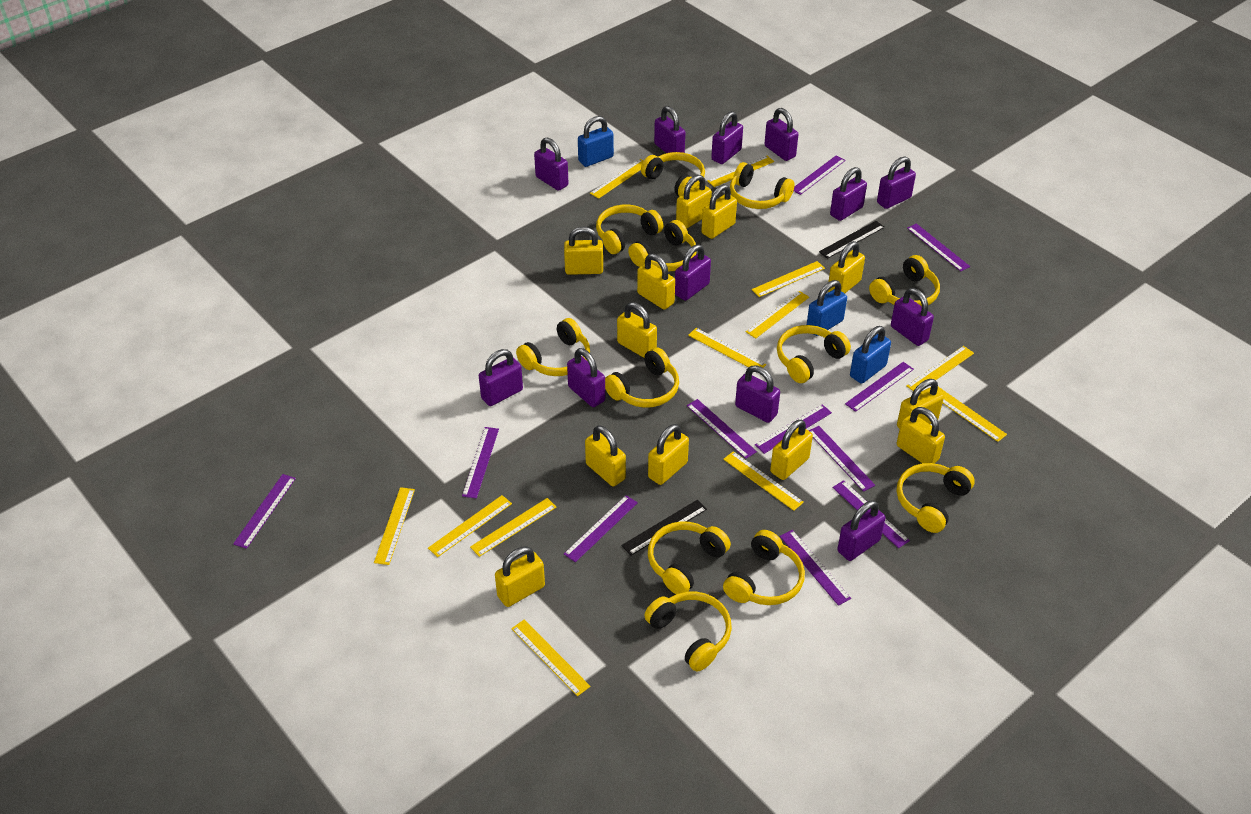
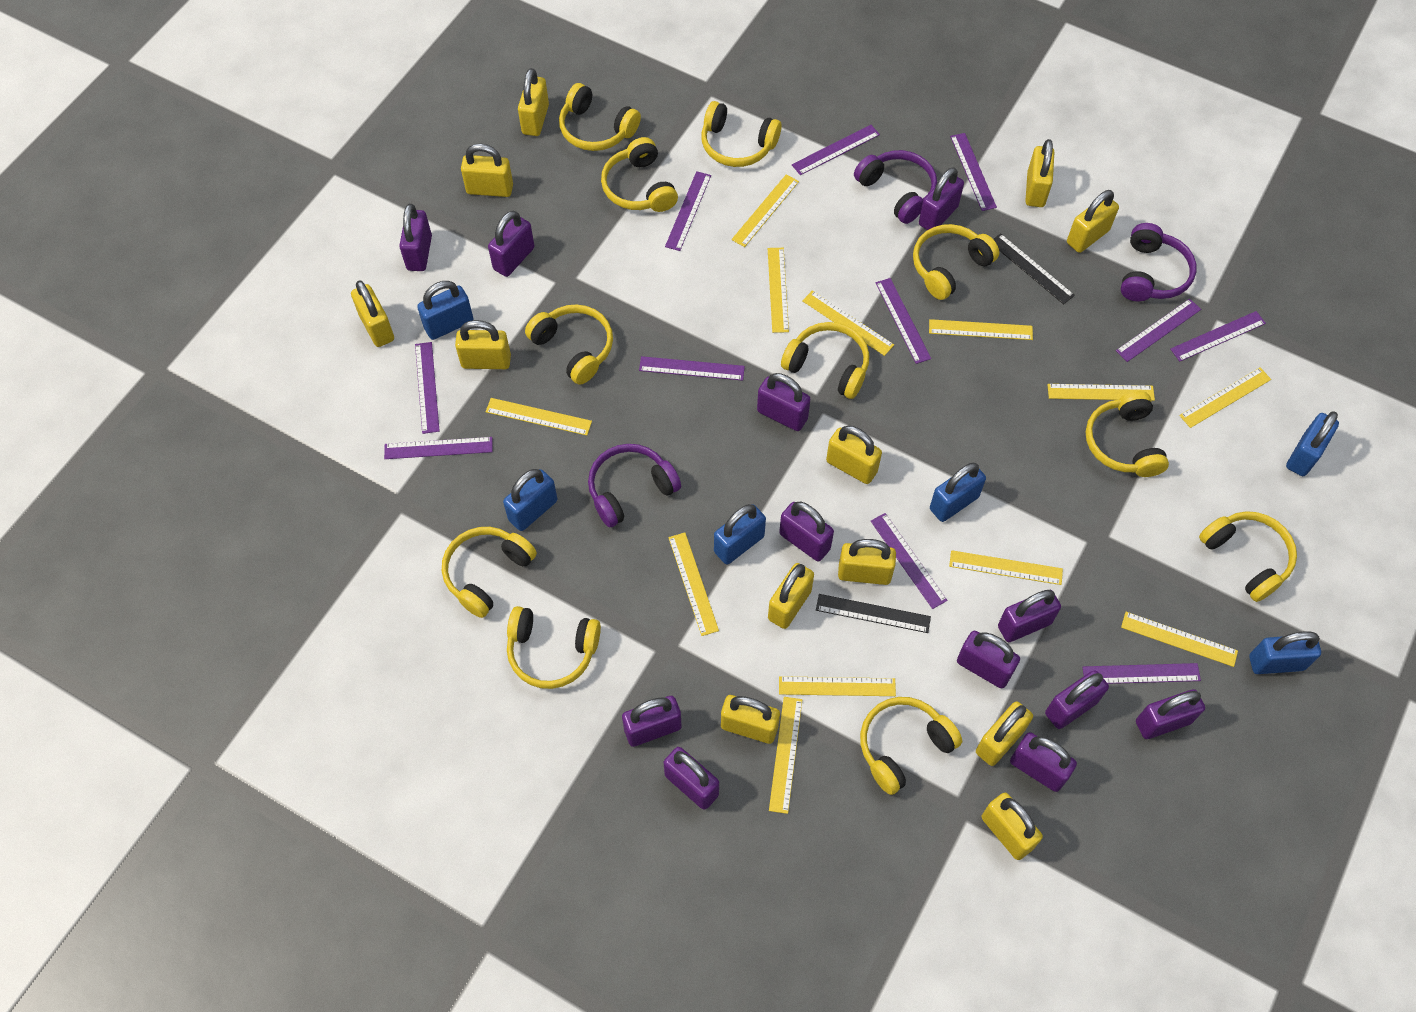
blue padlock: [578,116,614,167] [807,280,847,336] [850,326,891,383] = 3 -> [417,281,473,340] [503,469,557,531] [714,504,766,564] [930,462,986,522] [1249,632,1321,674] [1286,411,1339,476] = 6
purple headphones: none = 0 -> [588,444,681,528] [854,150,937,224] [1121,223,1196,301] = 3
yellow headphones: [516,318,590,376] [596,205,663,254] [605,347,679,408] [628,220,697,271] [641,152,705,197] [644,592,732,672] [648,521,731,594] [723,530,805,605] [730,162,795,209] [777,325,851,383] [869,255,940,306] [897,463,975,533] = 12 -> [442,527,537,618] [507,606,601,689] [525,304,613,385] [559,83,641,151] [601,137,678,212] [701,101,781,167] [781,322,869,399] [860,697,962,795] [913,224,999,300] [1086,391,1169,477] [1199,511,1297,602] = 11

